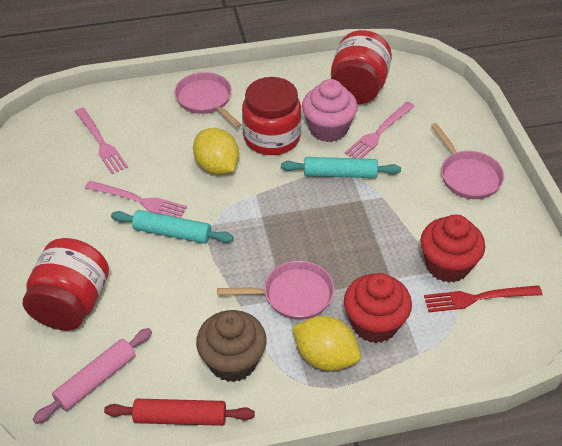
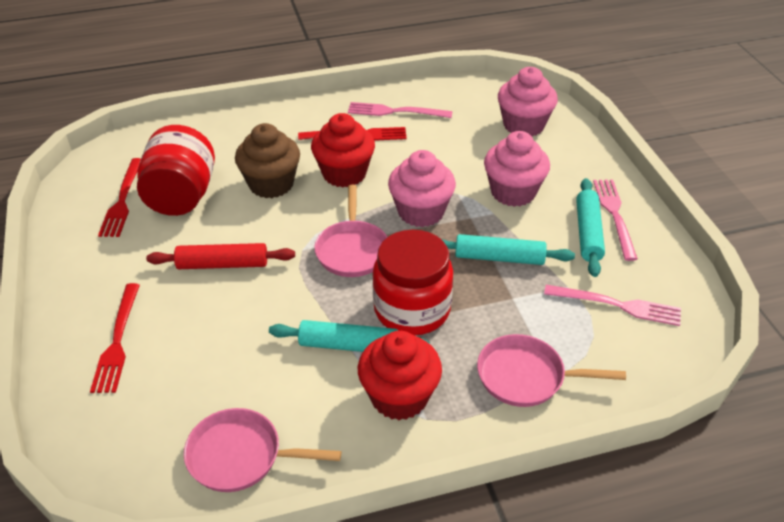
pink cupcake: [302,79,358,142] = 1 -> [388,150,456,227] [484,131,550,207] [498,67,558,136] = 3
pink rolling pin: [33,328,152,424] = 1 -> none = 0
red fork: [424,285,542,312] = 1 -> [90,283,140,393] [98,158,141,237] [298,127,407,141] = 3
red jar: [23,238,109,331] [242,77,301,155] [331,30,392,104] = 3 -> [137,125,215,216] [372,230,453,335] = 2
turquoise rolling pin: [111,210,234,244] [281,157,401,178] = 2 -> [269,320,430,352] [441,234,575,265] [576,178,605,277] = 3
yellow lemon: [193,128,239,175] [292,316,361,371] = 2 -> none = 0

